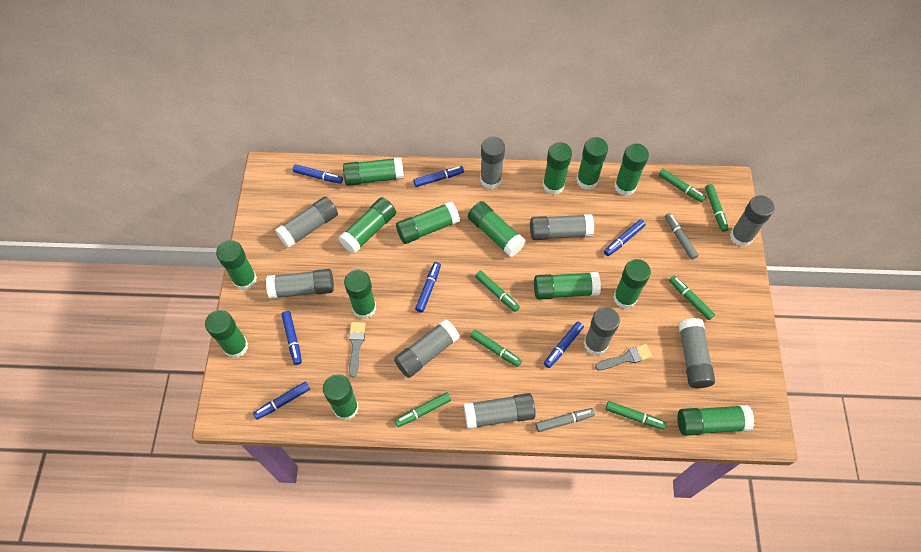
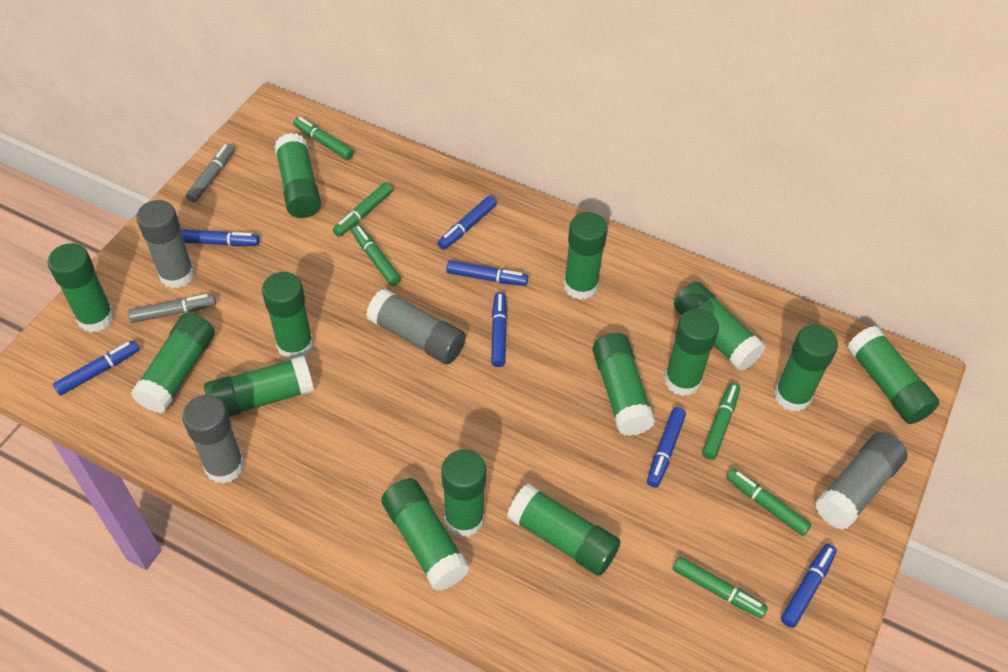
green marker: [395,392,451,427] [470,330,522,367] [475,271,520,312] [606,401,666,430] [658,169,706,203] [669,276,715,320] [705,184,729,232] = 7 -> [293,117,354,160] [333,182,393,237] [351,225,401,286] [673,557,768,618] [702,383,740,460] [726,469,812,536] = 6
grey brush: [349,322,366,377] [595,344,652,370] = 2 -> none = 0
grey glue stick: [266,269,334,299] [275,196,338,248] [394,319,460,378] [464,393,536,429] [480,137,505,189] [530,214,594,240] [584,307,620,355] [678,318,715,388] [730,195,774,247] = 9 -> [136,200,195,288] [182,395,245,484] [366,289,466,364] [815,432,908,530] = 4

